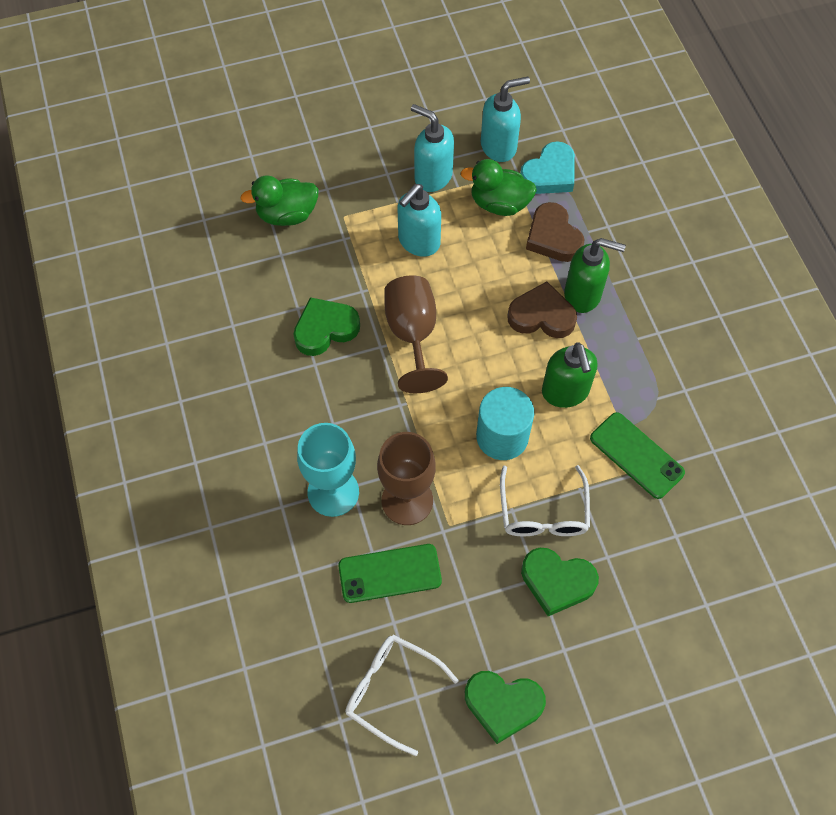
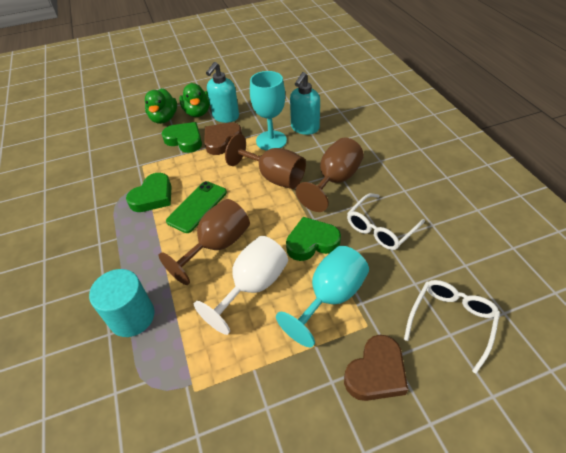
brown goblet: [377,432,436,525] [384,275,448,393] = 2 -> [159,199,250,285] [225,134,306,189] [296,138,364,212] = 3
green phone: [338,544,442,603] [590,412,685,499] = 2 -> [166,181,227,233] = 1
green soap dispenser: [542,342,598,408] [564,238,626,313] = 2 -> none = 0
turquoise goblet: [297,423,359,517] = 1 -> [250,71,287,151] [276,246,369,347] = 2
turquoise heart: [520,141,575,194] = 1 -> none = 0
turquoise soap dispenser: [398,184,441,257] [411,104,454,192] [481,76,530,162] = 3 -> [206,62,239,123] [290,72,320,135] = 2
white goblet: none = 0 -> [194,236,288,335] = 1

